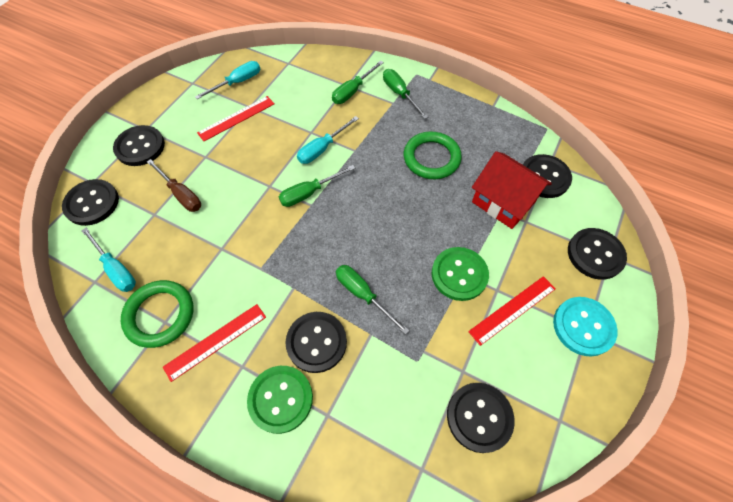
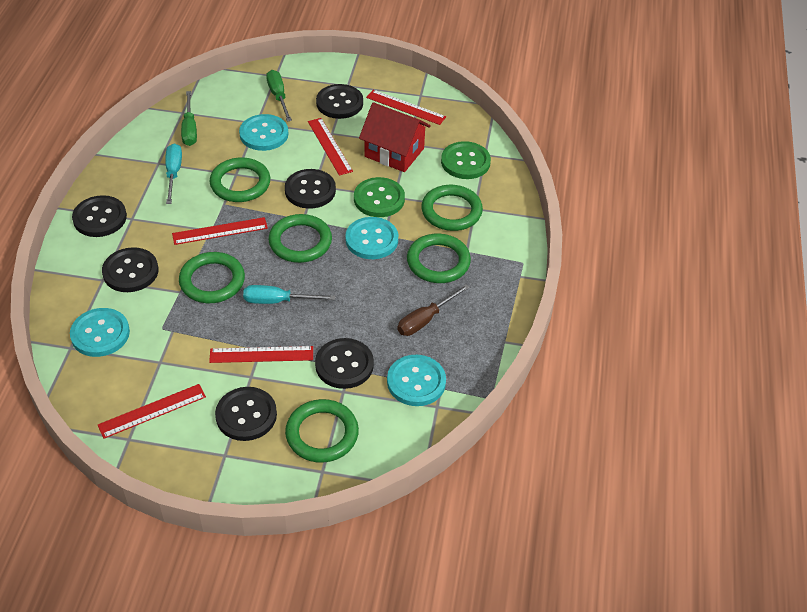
green ring: [121,280,194,348] [404,132,462,179] = 2 -> [179,252,245,303] [210,157,270,202] [269,214,332,263] [285,399,359,463] [407,234,471,283] [421,185,483,231] = 6
green screwdriver: [279,165,355,207] [332,61,384,104] [336,265,409,335] [383,69,428,119] = 4 -> [181,91,197,146] [266,70,292,122] = 2
red ruler: [163,304,266,382] [197,96,275,141] [468,276,556,346] = 3 -> [98,384,206,439] [172,217,268,245] [209,346,313,363] [308,118,353,176] [366,90,446,125] = 5
turquoise button: [553,297,618,357] = 1 -> [70,308,130,357] [239,114,289,151] [345,217,398,259] [387,355,446,406] = 4
turquoise screwdriver: [81,228,136,292] [195,61,260,99] [297,116,359,164] = 3 -> [165,143,182,204] [243,285,335,304] = 2

